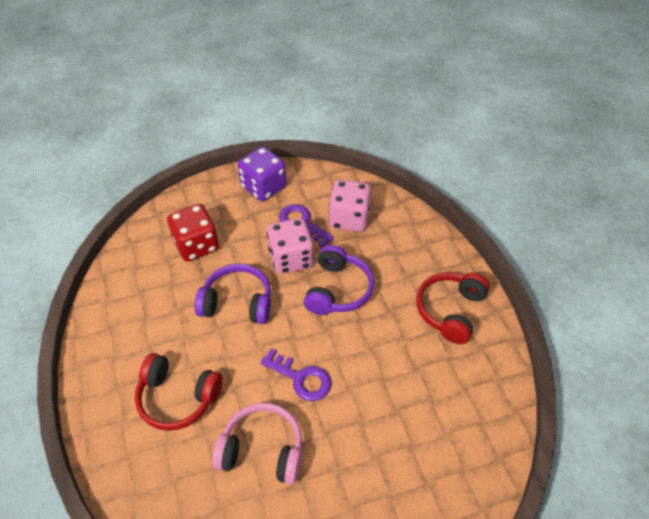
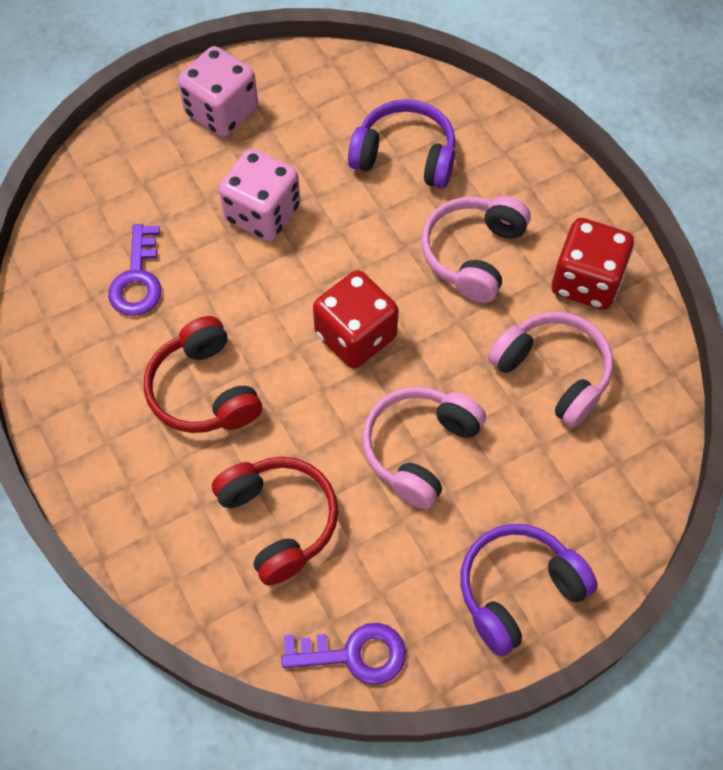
pink headphones: [212,403,302,484] = 1 -> [362,387,486,509] [422,196,531,303] [488,312,613,427] = 3
purple dice: [238,147,287,201] = 1 -> none = 0
red dice: [167,204,219,262] = 1 -> [313,270,399,368] [552,218,634,310] = 2

